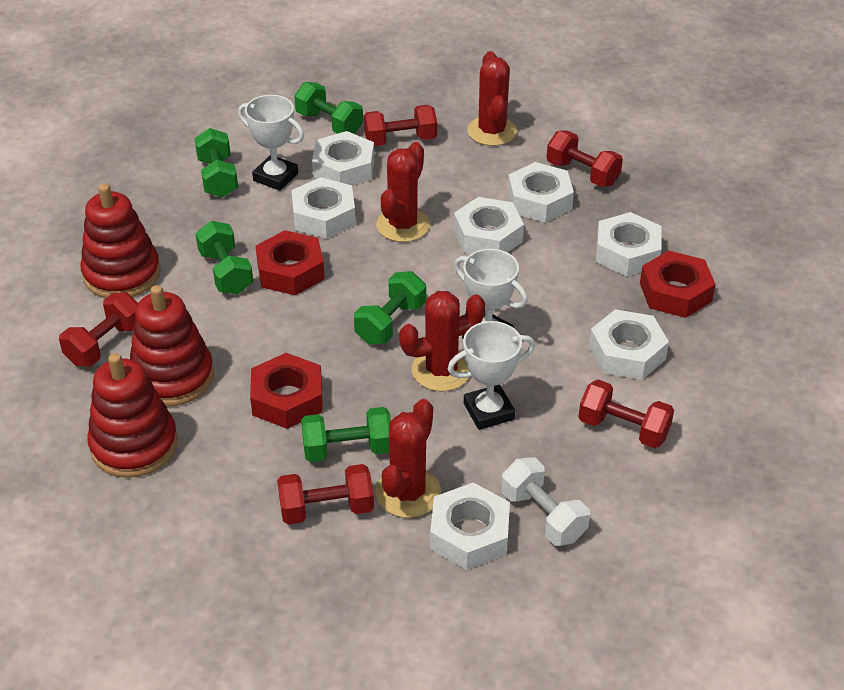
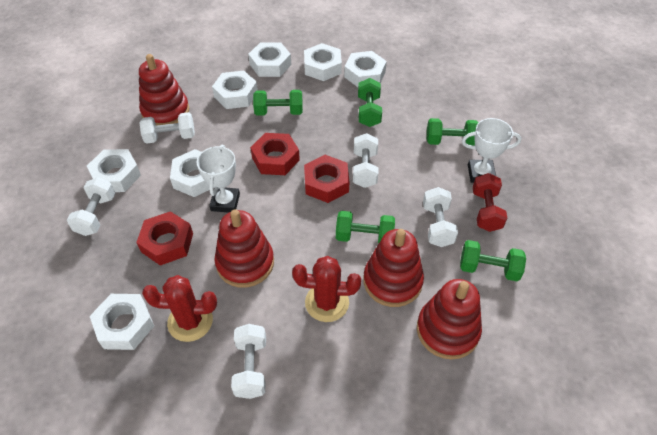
red cactus: [376,142,430,242] [376,399,441,518] [399,291,485,391] [467,51,517,146] = 4 -> [142,275,217,342] [292,256,361,322] = 2
red dumbbell: [59,293,138,366] [277,464,374,524] [364,105,437,146] [546,130,623,187] [579,380,674,448] = 5 -> [473,173,507,232] = 1
red stacking toy: [81,184,161,298] [87,353,178,478] [130,285,214,406] = 3 -> [139,54,189,126] [215,209,274,288] [363,229,424,307] [417,279,482,360] = 4
white dumbbell: [501,457,590,546] = 1 -> [67,177,115,236] [139,112,195,144] [231,324,266,399] [353,133,378,188] [423,187,458,247] = 5
white trophy: [238,95,304,191] [447,321,535,430] [454,249,528,339] = 3 -> [197,144,240,213] [462,118,521,183] = 2

